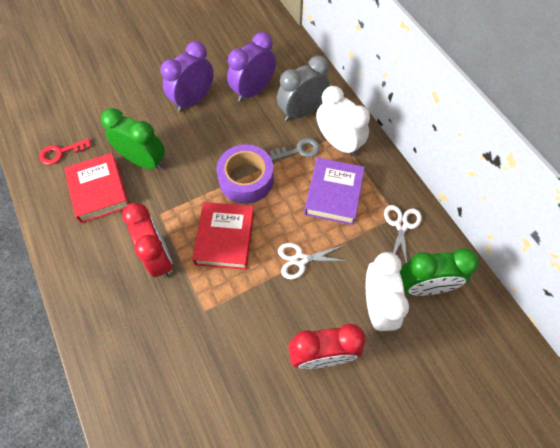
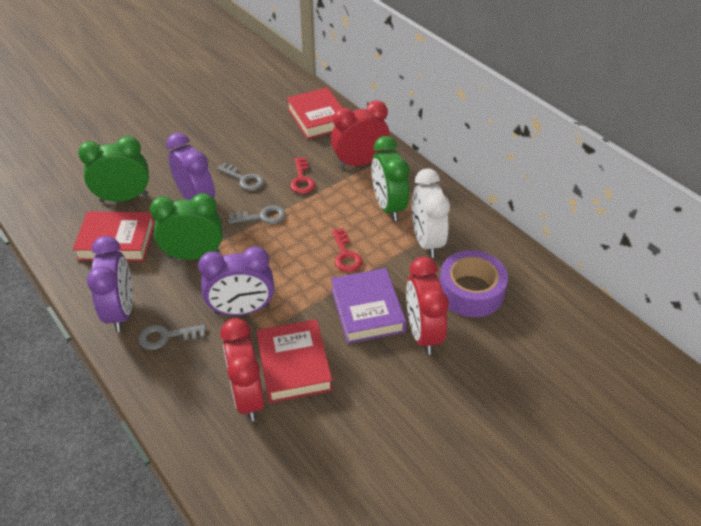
green clock: [101,108,165,170] [400,248,479,296] = 2 -> [78,136,149,203] [150,193,222,260] [372,136,409,221] = 3
grey clock: [277,55,330,121] = 1 -> none = 0
grey key: [270,138,320,161] = 1 -> [138,324,206,350] [217,163,264,191] [228,205,286,224] = 3
purple clock: [161,41,214,112] [227,32,276,102] = 2 -> [87,236,133,332] [166,133,215,200] [198,246,274,316] = 3
red book: [64,153,129,223] [192,202,254,270] = 2 -> [73,212,155,261] [257,319,333,403] [287,87,343,139] = 3
red clock: [122,203,173,278] [288,324,366,369] = 2 -> [220,318,264,421] [331,100,390,168] [406,257,449,355] = 3
red key: [39,138,91,165] = 1 -> [290,157,315,194] [332,228,362,272] = 2
white clock: [316,86,370,156] [366,252,409,331] = 2 -> [412,169,450,258] = 1
white scissors: [278,243,347,279] [384,205,422,263] = 2 -> none = 0

